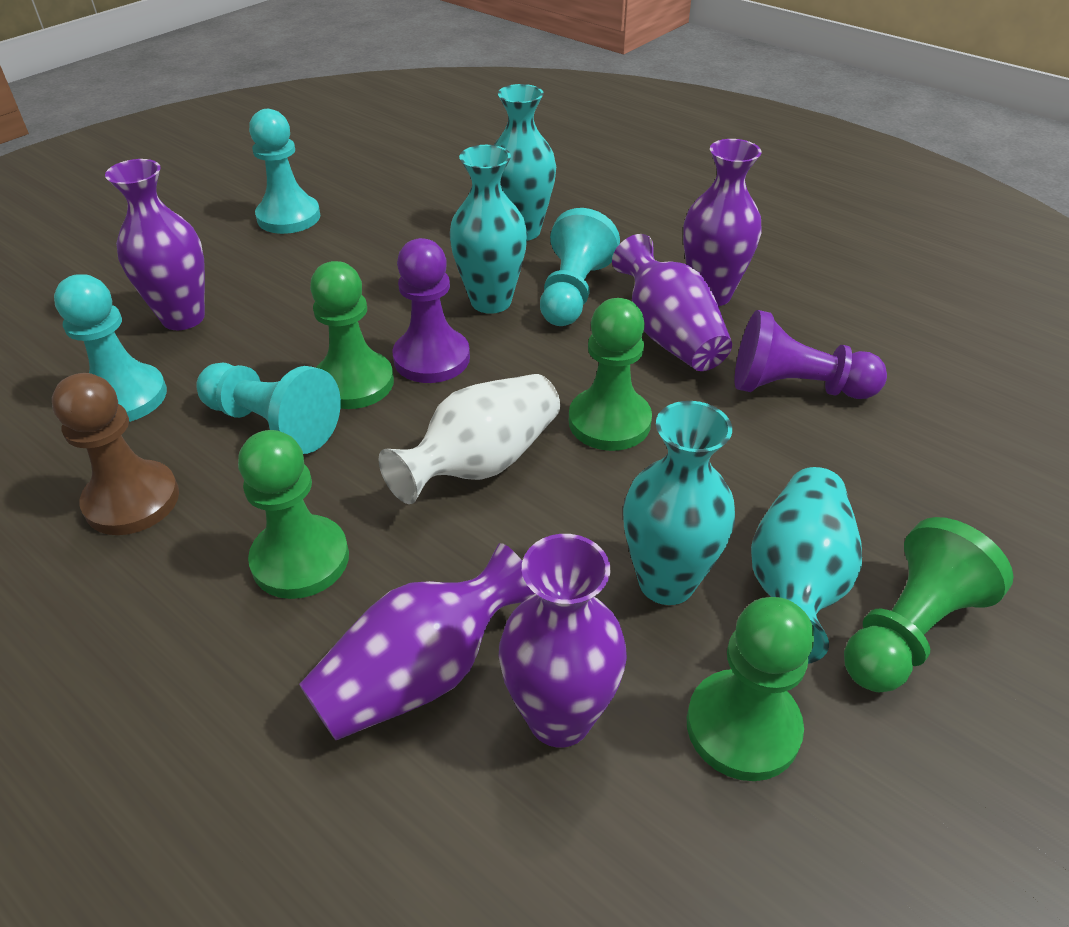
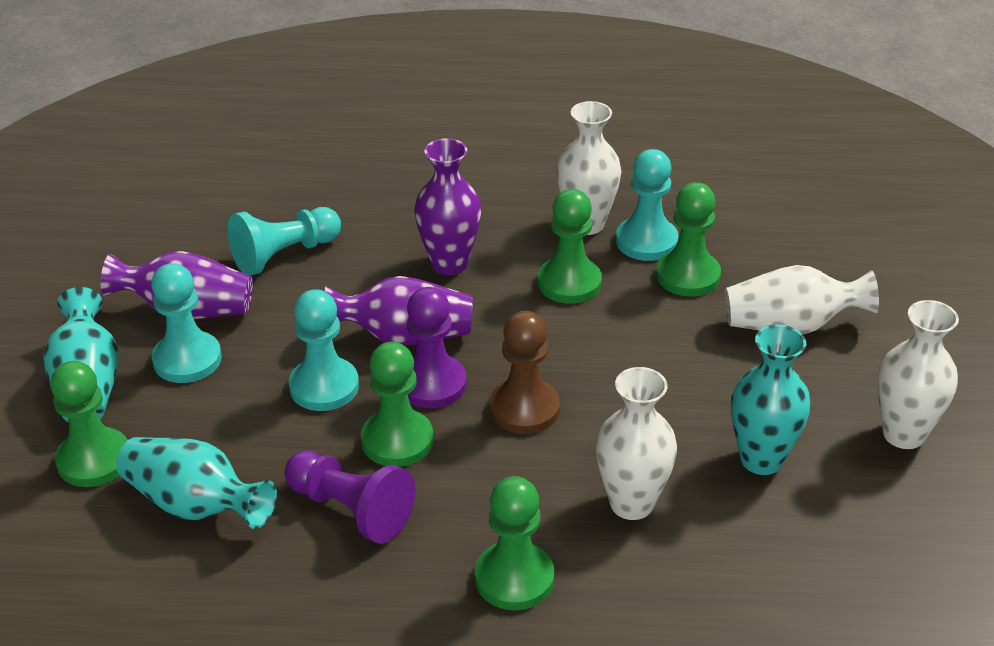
purple vase: [105,159,205,330] [299,543,535,740] [499,534,627,748] [612,234,732,371] [683,139,761,306] = 5 -> [101,251,253,319] [325,276,473,346] [414,138,482,275] = 3
turquoise vase: [449,145,527,314] [494,84,556,241] [623,401,735,605] [751,467,862,664] = 4 -> [44,287,119,423] [116,437,277,529] [731,324,811,475] = 3
white vase: [379,374,560,504] = 1 -> [556,101,622,235] [596,367,677,520] [725,265,879,334] [877,300,959,449] = 4

